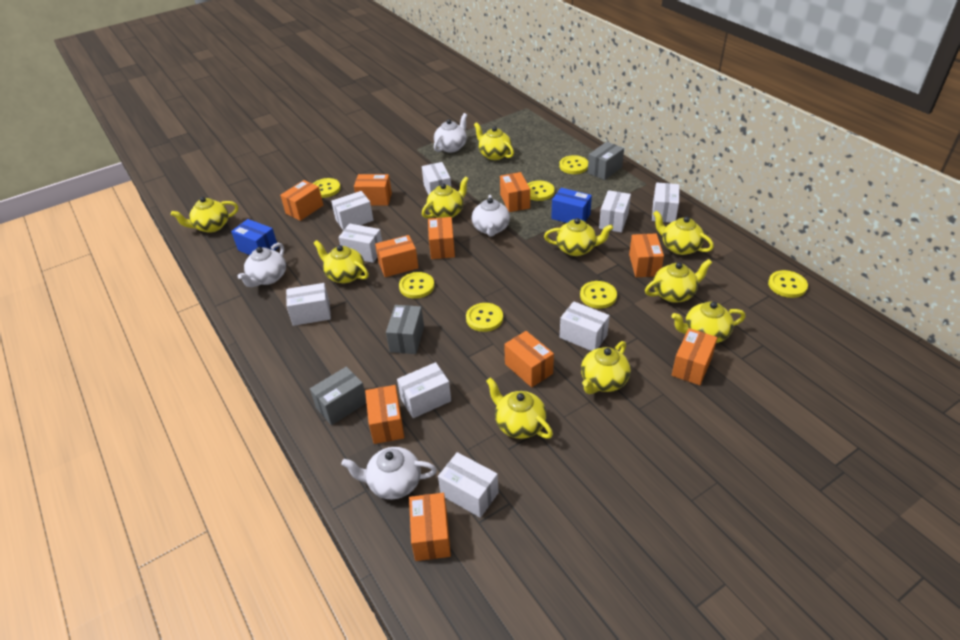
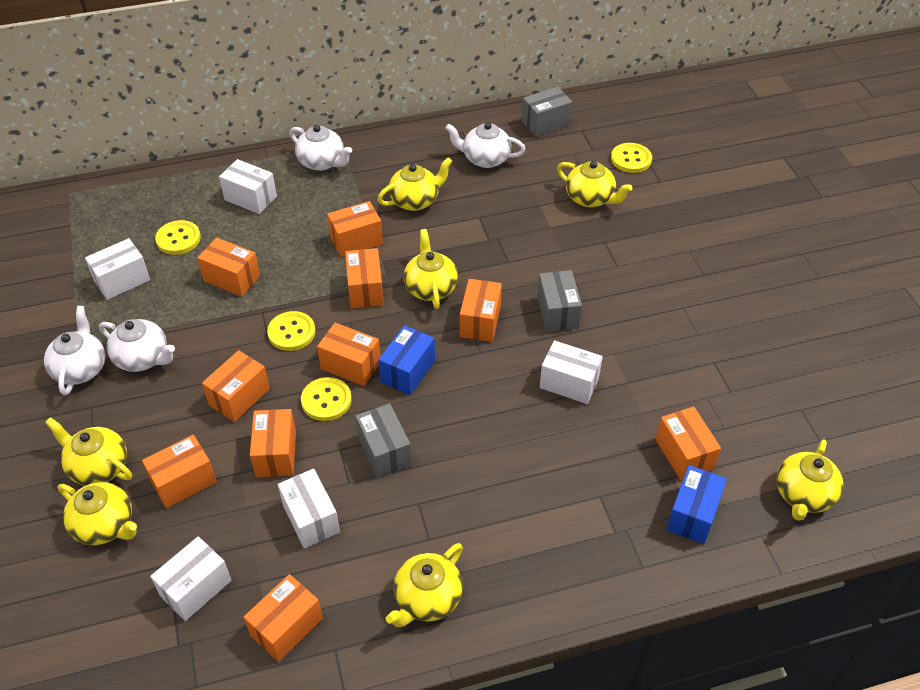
white box: [286,283,331,326] [331,191,374,230] [338,223,382,263] [397,362,451,418] [422,162,451,195] [438,452,499,518] [560,301,610,351] [599,190,631,233] [652,183,680,223] = 9 -> [85,238,150,300] [150,536,232,621] [219,159,277,214] [278,469,340,549] [540,340,603,404] = 5
yellow button: [313,178,341,198] [399,272,434,299] [466,303,503,332] [528,180,555,201] [559,155,588,174] [580,281,617,309] [768,270,808,298] = 7 -> [155,220,201,255] [267,311,316,351] [301,377,352,421] [611,143,652,173] = 4
yellow teapot: [171,197,238,233] [313,240,369,283] [422,176,469,218] [474,122,514,160] [486,377,553,439] [544,218,613,256] [581,341,631,394] [645,259,712,303] [653,211,714,255] [671,302,746,343] = 10 -> [45,417,132,486] [58,482,137,545] [378,157,453,211] [386,543,463,627] [404,229,458,309] [557,161,632,207] [776,439,844,521] = 7

